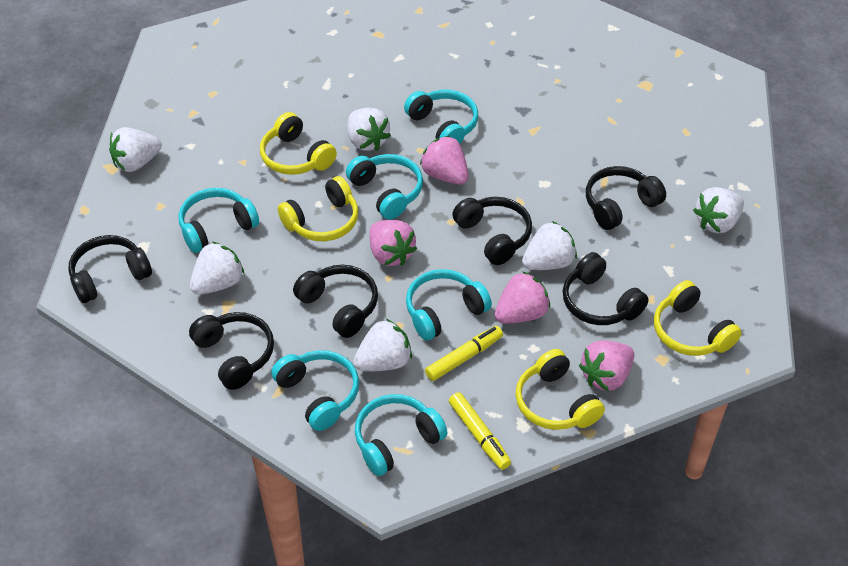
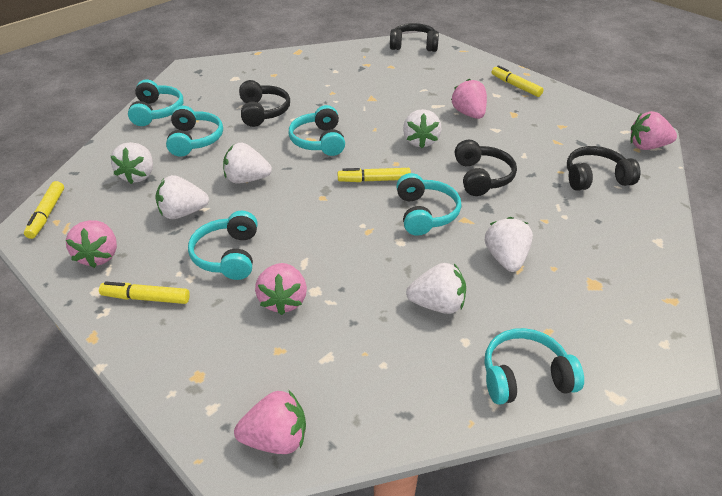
black headphones: [68,235,152,303] [189,312,274,390] [293,265,378,338] [452,197,532,265] [563,252,649,325] [586,166,666,230] = 6 -> [239,80,290,127] [390,23,439,52] [455,140,517,196] [567,146,641,191] = 4
pink strawberry: [370,220,417,266] [420,136,469,185] [495,271,550,324] [579,340,634,391] = 4 -> [66,220,117,268] [234,391,306,454] [255,263,307,315] [451,79,487,119] [630,111,677,150] = 5
yellow headphones: [260,112,337,175] [278,176,359,241] [515,349,605,430] [654,280,742,356] = 4 -> none = 0
yellow marker: [425,326,503,381] [449,392,511,470] = 2 -> [24,181,64,239] [99,282,190,304] [338,168,411,182] [492,65,544,97] = 4

